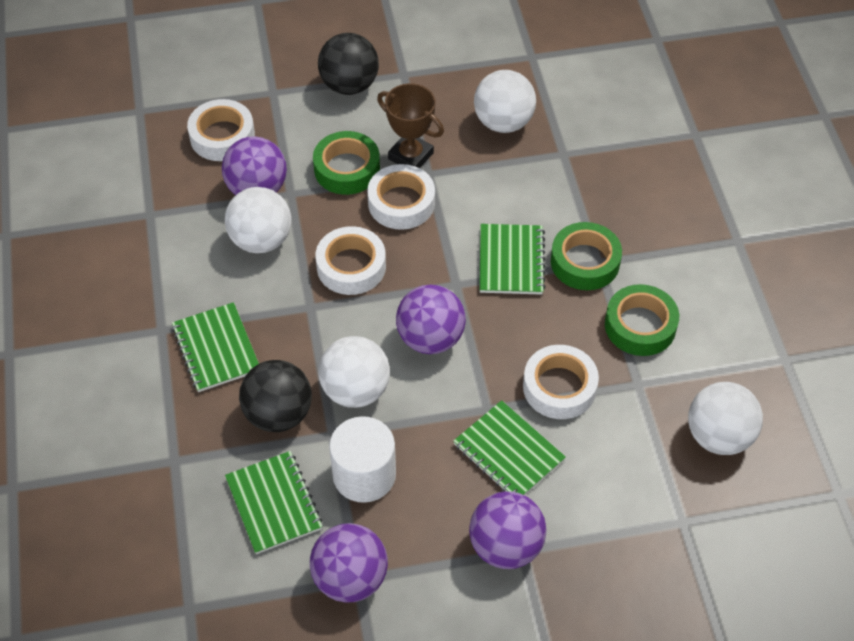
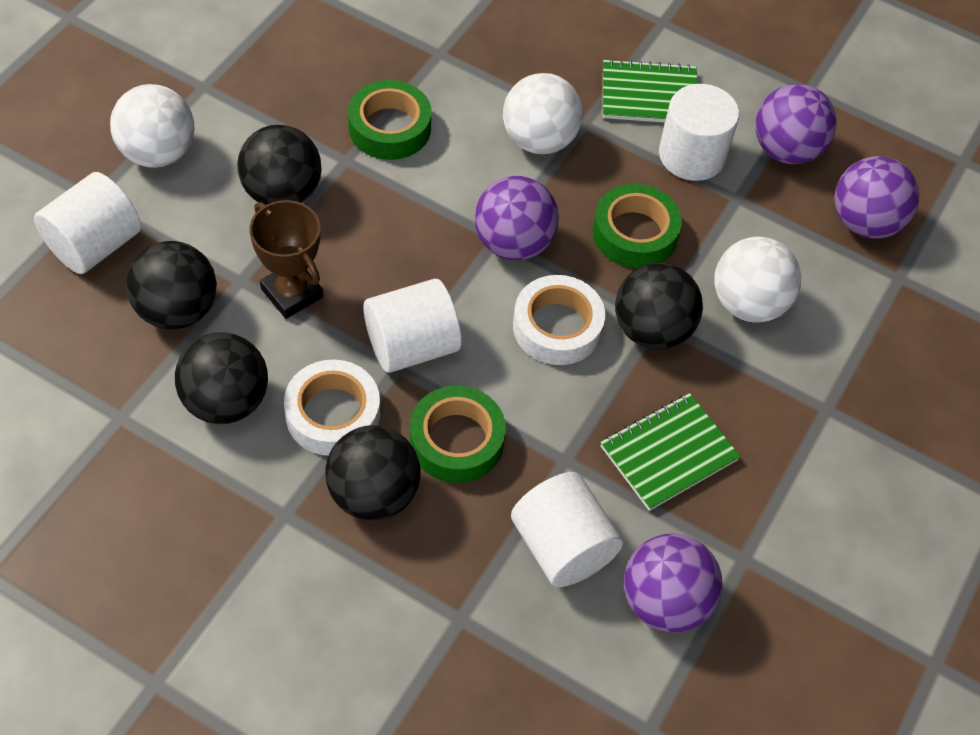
black ball: [239,360,312,432] [318,33,379,95] = 2 -> [126,241,217,329] [175,332,268,424] [237,125,322,205] [325,425,421,521] [615,263,703,350] = 5
green notebook: [172,302,259,392] [225,451,323,554] [453,400,566,495] [479,224,546,295] = 4 -> [600,393,741,511] [603,59,697,123] = 2
white ball: [225,187,291,253] [318,336,390,408] [474,70,536,133] [688,382,763,455] = 4 -> [110,84,194,168] [503,73,583,154] [714,236,801,323] = 3
white cylinder: [329,416,396,503] = 1 -> [34,172,141,274] [363,279,461,373] [511,472,623,587] [659,84,739,181] = 4
white tape: [187,99,255,161] [315,226,386,295] [367,164,435,230] [523,345,599,419] = 4 -> [284,359,380,456] [513,275,605,365] = 2

